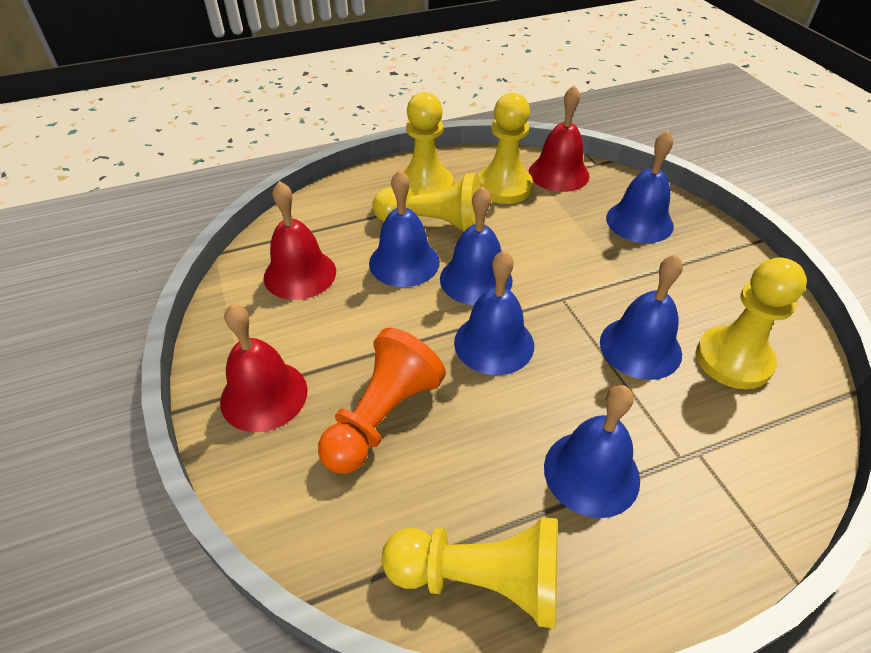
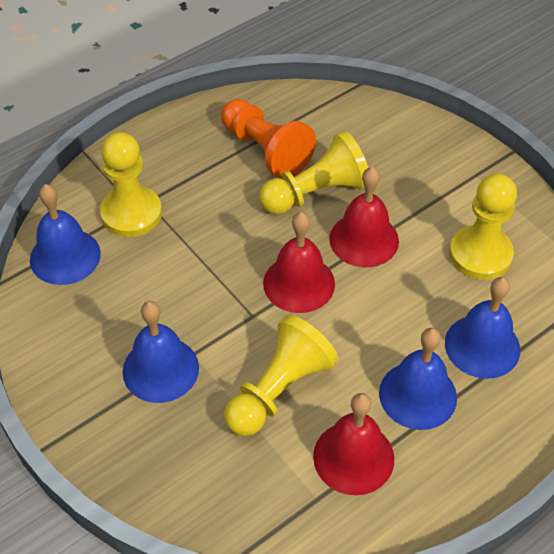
blue bell: [369,170,440,287] [440,186,512,305] [454,250,534,375] [544,385,640,518] [600,254,683,380] [606,130,674,243] = 6 -> [30,184,101,285] [122,301,199,403] [379,328,457,430] [445,277,520,379] = 4
yellow pawn: [372,173,481,232] [382,517,558,628] [402,92,453,195] [479,93,533,204] [696,257,807,389] = 5 -> [100,132,162,237] [224,315,338,436] [259,131,368,214] [449,174,517,280] = 4

